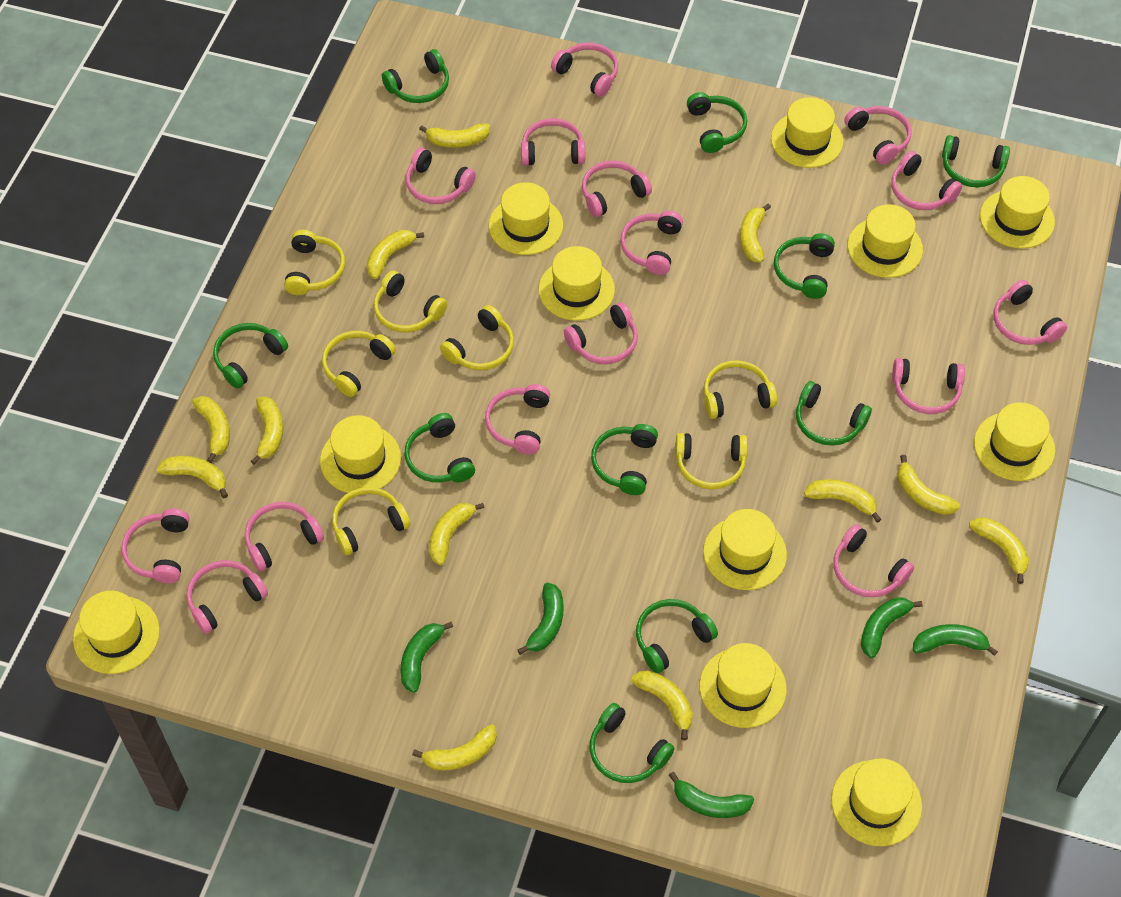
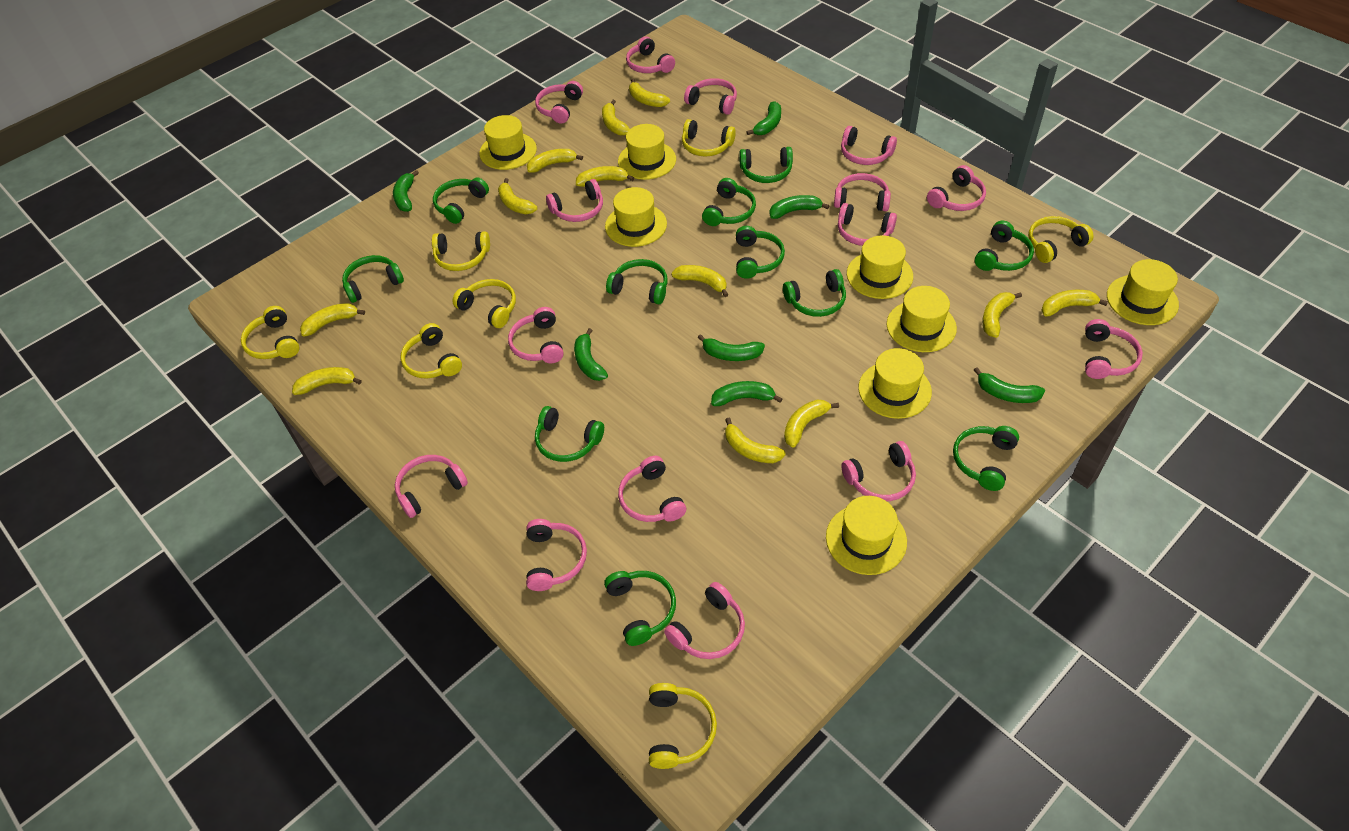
green banana: [400,622,453,693] [517,583,563,655] [669,772,754,818] [861,597,923,658] [913,624,998,656] = 5 -> [393,170,419,212] [574,328,608,381] [698,334,765,361] [711,381,782,406] [747,101,781,135] [770,195,830,219] [974,367,1045,403] = 7
green headphones: [213,323,288,389] [382,49,449,103] [404,413,475,483] [590,703,674,783] [591,424,658,495] [636,599,718,673] [687,92,747,153] [774,233,835,299] [796,381,872,446] [942,135,1010,187] = 10 -> [342,255,404,303] [433,177,489,224] [535,406,604,462] [604,571,676,646] [606,259,668,304] [702,178,756,226] [736,226,785,279] [739,147,793,183] [783,269,846,317] [953,426,1019,491] [975,221,1034,271] = 11
yellow hat: [73,591,160,674] [320,415,401,493] [489,182,563,255] [539,246,615,321] [700,643,787,728] [703,509,787,590] [771,97,843,168] [831,758,922,846] [847,204,923,278] [974,402,1055,481] [980,176,1055,249] = 11 -> [479,115,537,170] [605,187,667,247] [618,124,676,180] [826,496,907,575] [847,235,913,299] [858,348,932,419] [886,286,957,352] [1107,259,1179,325] = 8

